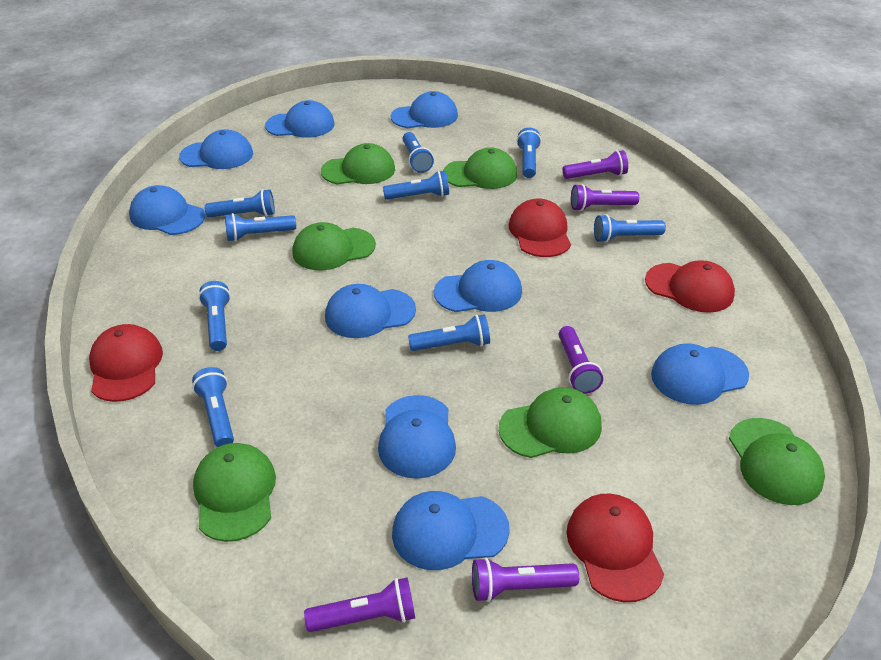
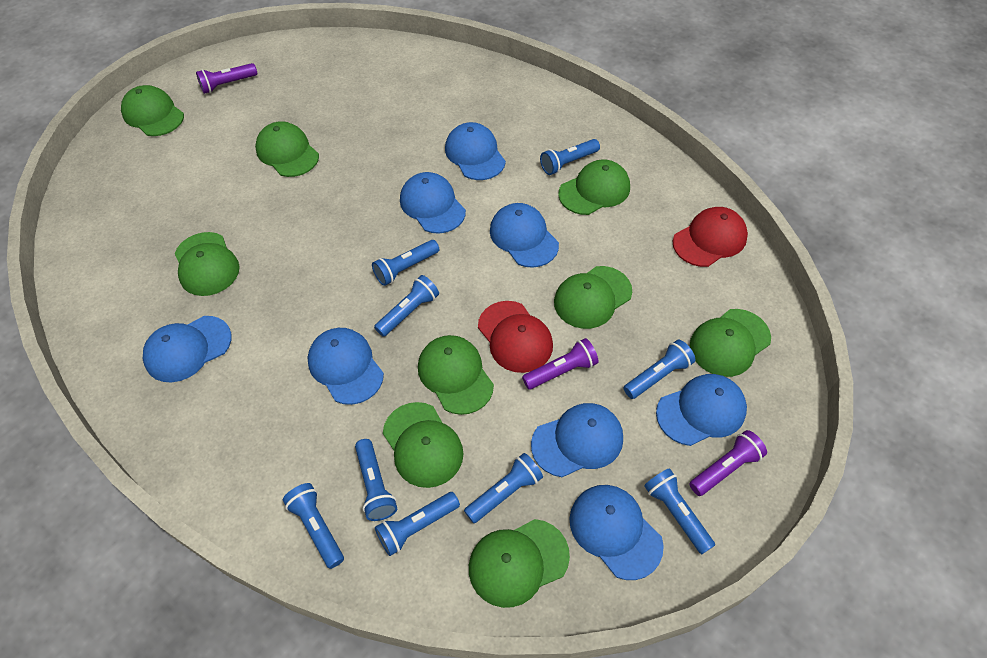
blue cap: [129,185,205,235] [179,129,253,169] [265,100,335,138] [325,284,416,338] [378,395,456,479] [391,91,458,128] [392,491,510,570] [434,260,522,312] [651,343,749,405] = 9 -> [143,316,232,382] [307,328,384,405] [400,172,466,234] [445,122,506,180] [490,203,559,268] [531,403,623,477] [569,485,664,580] [656,374,747,446] = 8
green cap: [193,443,276,542] [292,222,376,270] [321,143,395,184] [443,148,517,189] [499,387,602,458] [729,418,825,505] = 6 -> [121,85,184,136] [175,232,240,296] [255,121,319,177] [383,402,463,488] [418,335,494,415] [469,519,570,608] [554,266,632,329] [558,159,630,215] [690,309,771,377] = 9
purple flashlight: [304,577,415,632] [472,557,579,602] [559,326,603,394] [563,150,628,179] [571,184,639,211] = 5 -> [196,63,258,94] [522,338,599,390] [689,430,767,496] = 3
red cap: [89,324,163,402] [509,198,571,257] [567,494,664,602] [645,260,735,313] = 4 -> [478,301,553,373] [673,207,748,267] = 2

